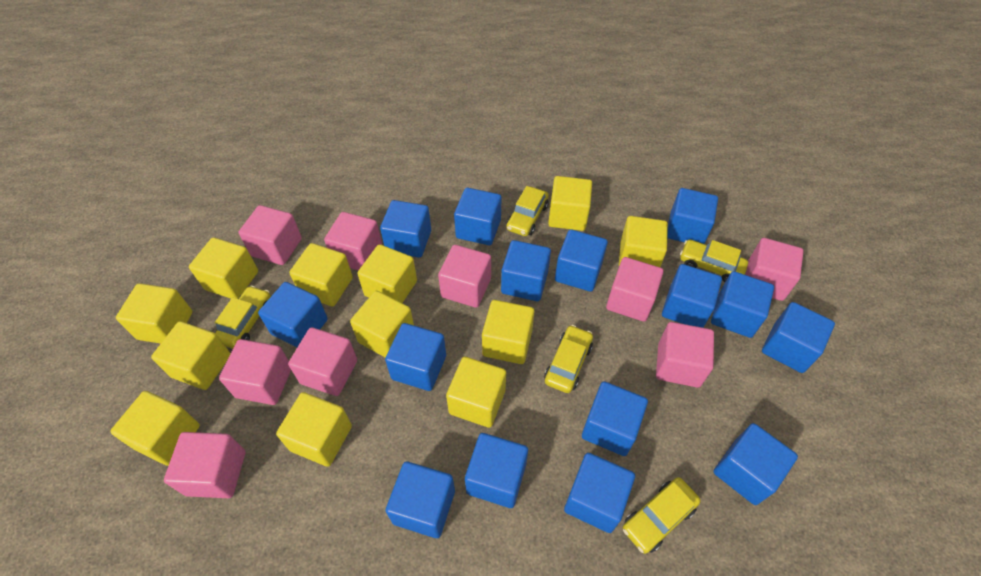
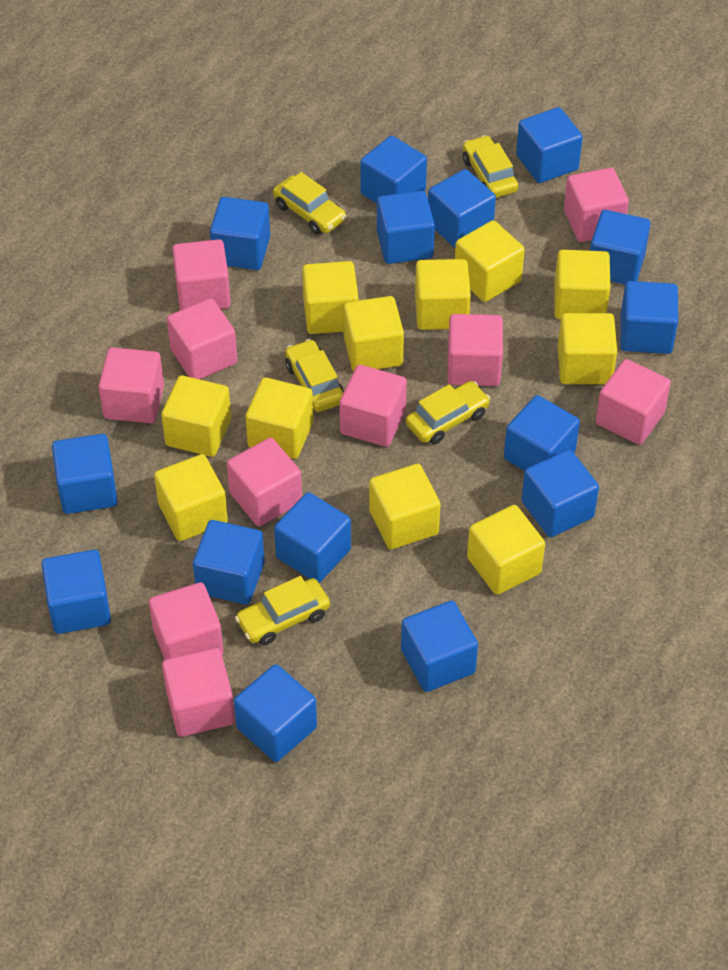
pink cube: [164,432,245,498] [219,339,291,405] [238,205,302,265] [288,327,357,396] [324,212,382,270] [438,245,491,308] [606,257,664,322] [656,322,714,388] [745,238,804,301] = 9 -> [98,347,164,423] [149,582,224,660] [162,648,235,737] [167,298,237,379] [172,239,231,310] [227,438,302,526] [339,365,407,447] [448,314,503,386] [564,168,629,242] [596,359,671,445] = 10
yellow cube: [110,391,200,466] [116,283,193,344] [151,321,231,390] [189,238,258,299] [276,392,352,467] [289,243,353,307] [350,291,414,358] [357,244,417,303] [446,357,506,428] [482,300,535,364] [548,176,592,231] [619,216,668,267] = 12 -> [154,454,228,541] [161,375,231,457] [245,377,313,459] [302,261,358,334] [343,296,404,372] [369,464,440,549] [415,259,471,330] [455,220,525,302] [467,505,545,595] [554,250,610,319] [558,313,617,384] = 11

